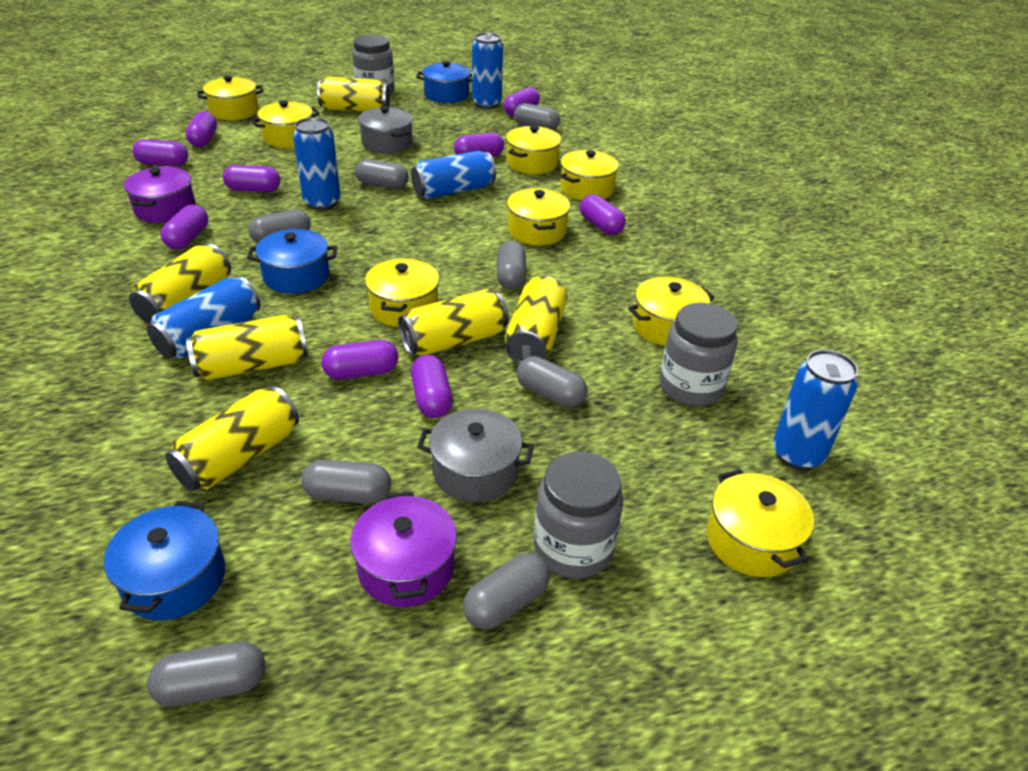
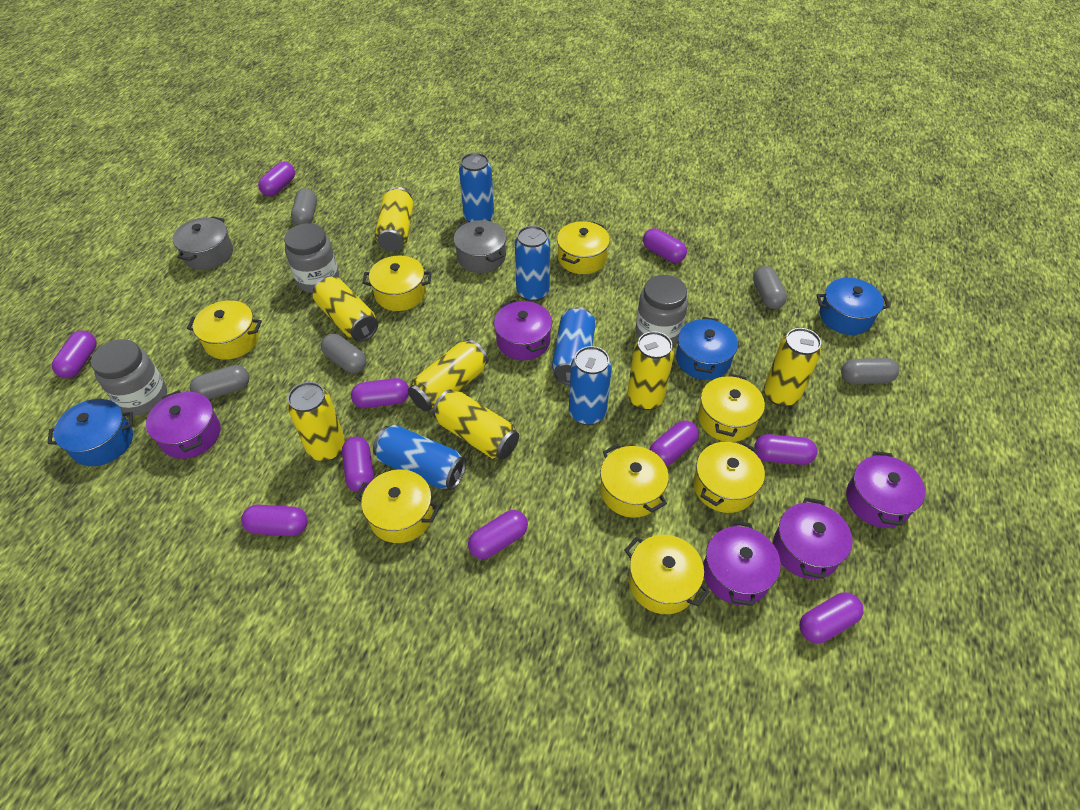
grey capsule: [147,641,265,707] [248,209,311,243] [301,460,391,504] [355,159,409,189] [463,553,550,630] [497,241,526,289] [514,103,560,130] [517,356,587,407] = 8 -> [190,365,249,400] [291,188,317,225] [321,334,366,373] [753,266,787,309] [841,358,899,384] = 5
purple capsule: [133,139,188,166] [161,205,208,250] [186,111,217,147] [223,165,280,192] [322,340,398,380] [411,355,453,418] [454,133,504,157] [503,87,540,117] [580,194,626,235] = 9 -> [52,331,97,378] [241,505,308,536] [258,162,295,196] [342,436,374,492] [351,378,409,408] [468,510,528,559] [643,228,687,263] [649,420,699,466] [754,434,817,465] [800,593,863,643] = 10
purple pot: [124,167,196,223] [350,491,457,607] = 2 -> [146,390,220,459] [494,300,552,360] [703,521,781,606] [773,497,853,579] [846,451,925,528] = 5
yellow can: [129,243,231,324] [165,386,299,491] [186,315,308,381] [317,77,390,112] [398,289,509,356] [505,276,567,364] = 6 -> [287,382,345,461] [313,276,378,342] [375,187,413,252] [408,339,488,412] [432,390,519,460] [627,331,674,410] [764,328,821,407] = 7

